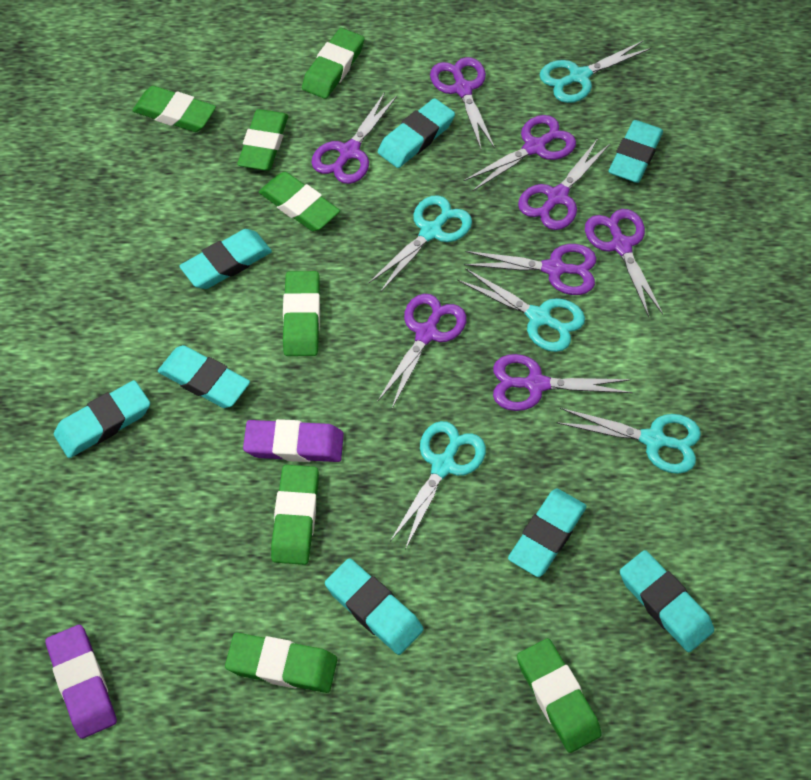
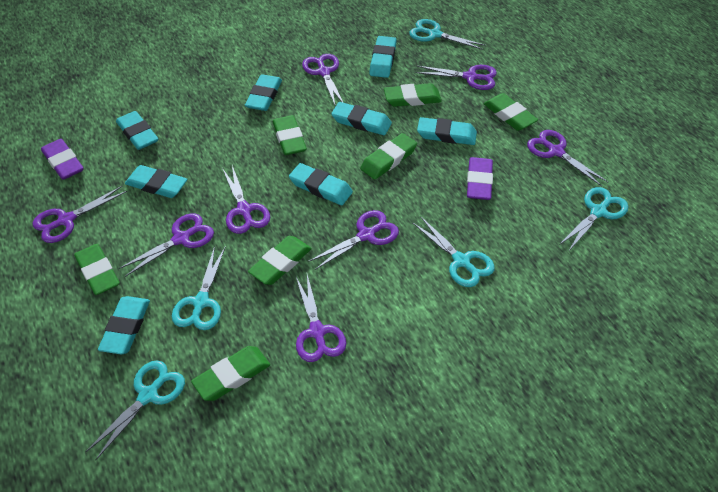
green eraser: [132,86,216,132] [225,633,337,693] [237,109,288,171] [259,172,340,231] [271,465,319,565] [283,271,320,356] [302,28,364,99] [517,638,602,753] = 8 -> [74,244,120,295] [191,346,270,401] [248,236,312,285] [272,115,307,155] [360,133,417,180] [384,83,442,107] [483,93,538,131] = 7

